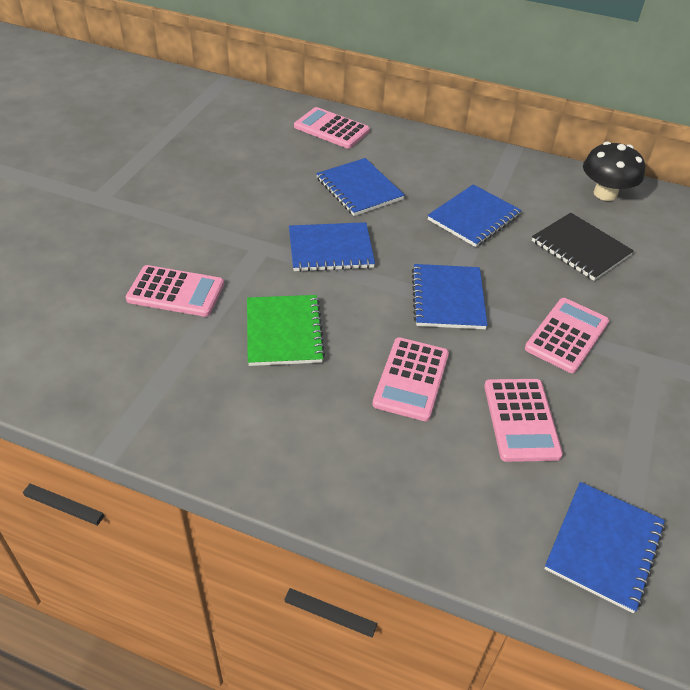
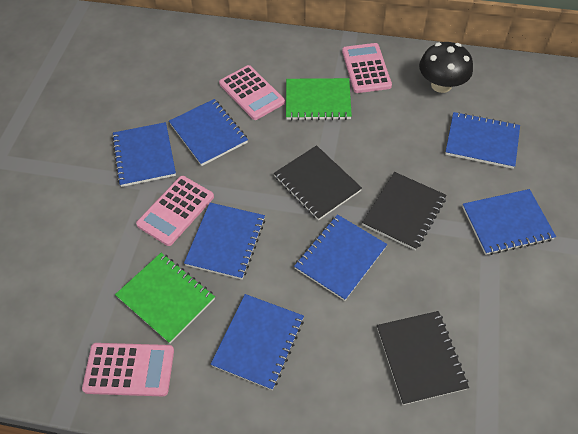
black notebook: [532,213,634,281] = 1 -> [274,145,362,220] [362,172,447,250] [377,311,469,405] = 3
blue notebook: [289,222,375,272] [316,158,405,216] [412,264,488,329] [427,184,521,247] [544,482,665,613] = 5 -> [112,122,176,187] [169,99,248,166] [184,203,265,280] [211,294,304,390] [294,214,387,301] [445,112,520,169] [462,189,556,255] = 7
green notebook: [247,295,325,366] = 1 -> [115,253,215,344] [286,78,352,120] = 2
pink calculator: [126,265,224,317] [294,107,370,148] [372,337,449,421] [484,379,563,462] [525,298,609,373] = 5 -> [82,343,174,396] [136,176,214,246] [219,65,285,120] [342,43,392,93] = 4

